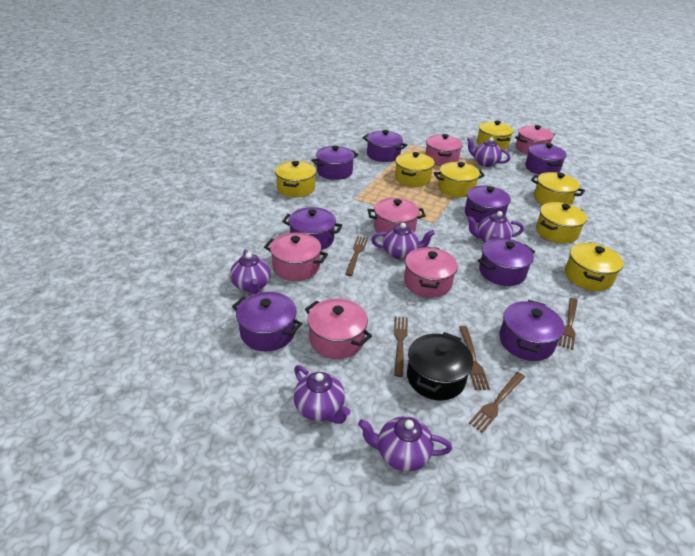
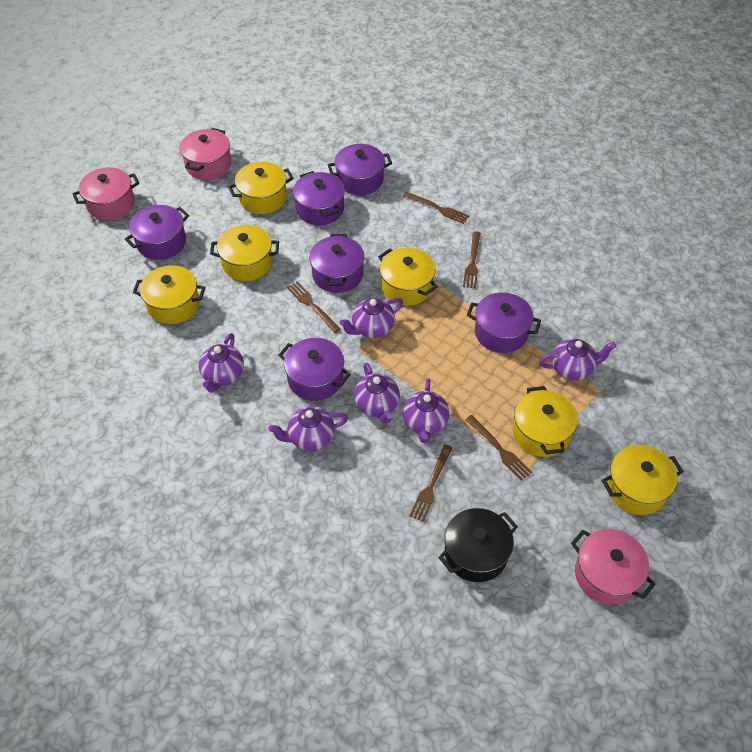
pink pot: [264,233,328,281] [305,298,372,359] [368,198,426,237] [404,246,458,298] [425,134,463,166] [515,125,555,154] = 6 -> [72,167,139,220] [180,128,231,180] [571,529,656,605] = 3
purple pot: [232,292,302,351] [282,207,342,250] [311,146,358,180] [363,130,407,162] [465,186,511,223] [478,238,535,286] [499,300,565,361] [525,143,567,175] = 8 -> [125,205,189,260] [278,338,351,401] [293,171,345,225] [309,234,365,293] [328,144,392,195] [467,292,541,353] = 6
yellow pot: [275,161,316,197] [395,152,435,187] [434,162,485,198] [477,120,514,150] [531,172,585,205] [536,202,587,244] [565,242,624,291] = 7 -> [133,265,206,324] [210,225,279,281] [228,162,294,214] [378,248,438,305] [513,386,578,457] [602,445,684,515] = 6

